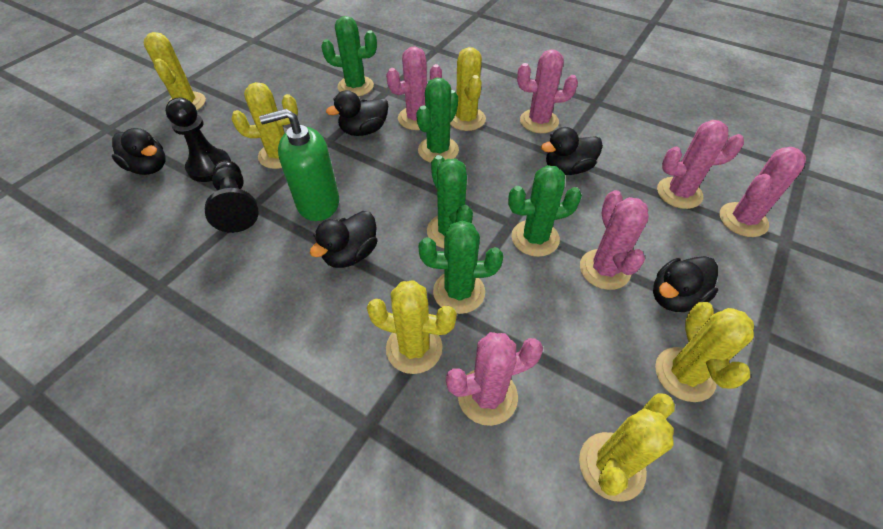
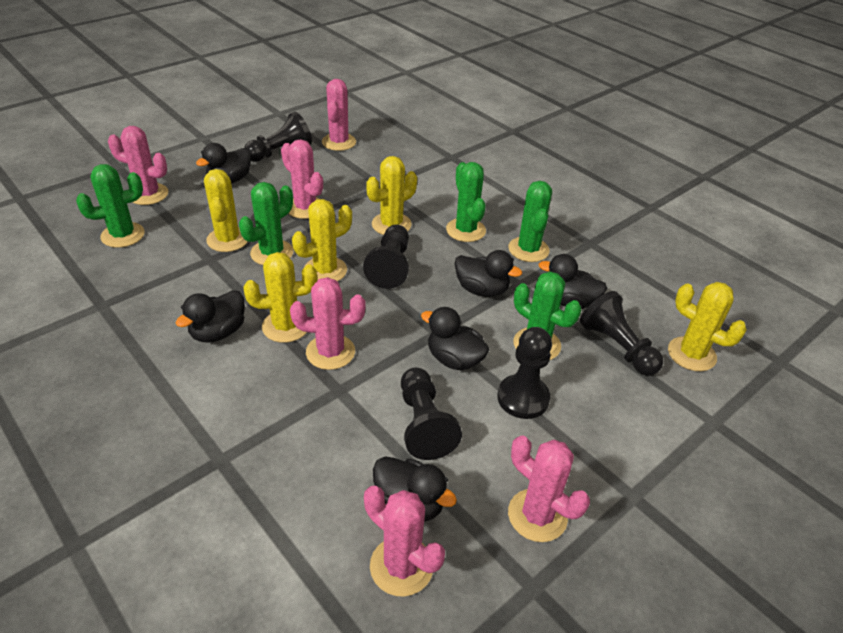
black duck: [112,128,166,175] [310,211,377,268] [326,90,388,136] [541,127,603,175] [653,256,718,312] = 5 -> [176,290,245,343] [196,143,251,183] [373,457,457,522] [421,307,490,370] [455,250,522,297] [539,254,607,309] = 6
black pawn: [165,98,231,182] [205,160,259,233] = 2 -> [244,112,312,162] [363,224,409,289] [401,368,462,460] [497,327,552,419] [580,291,663,376] = 5
green soap dispenser: [259,109,339,221] = 1 -> none = 0
yellow cactus: [144,32,206,110] [232,82,298,169] [367,280,457,374] [450,47,486,131] [579,393,675,502] [655,302,754,402] = 6 -> [204,169,248,252] [244,252,317,343] [292,199,352,281] [366,156,417,235] [668,282,747,371] = 5

